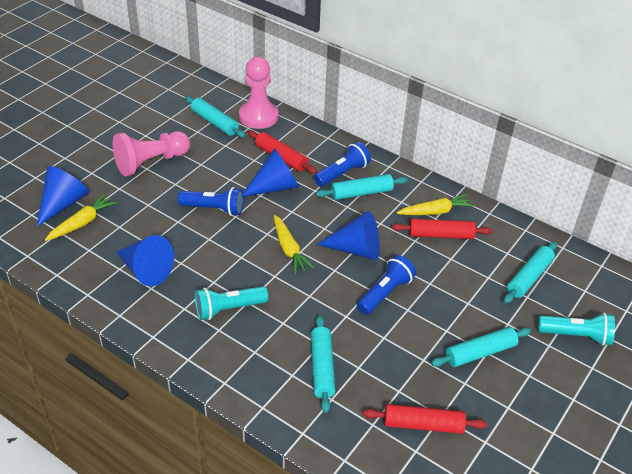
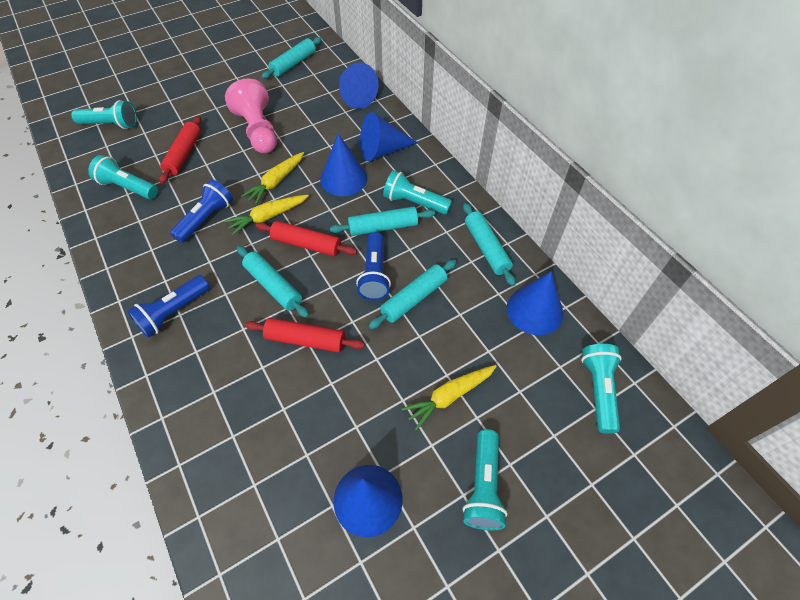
blue cone: [37,166,89,227] [116,235,174,286] [243,148,299,197] [317,211,380,260] = 4 -> [320,133,367,196] [334,465,403,537] [338,62,379,109] [360,112,418,161] [507,271,563,335] = 5
pink pawn: [113,131,190,177] [239,57,278,129] = 2 -> [225,78,277,154] = 1
turquoise flashlight: [195,286,268,320] [538,313,615,346] = 2 -> [71,100,137,129] [88,155,158,199] [383,170,452,215] [463,429,508,530] [581,344,622,434] = 5

